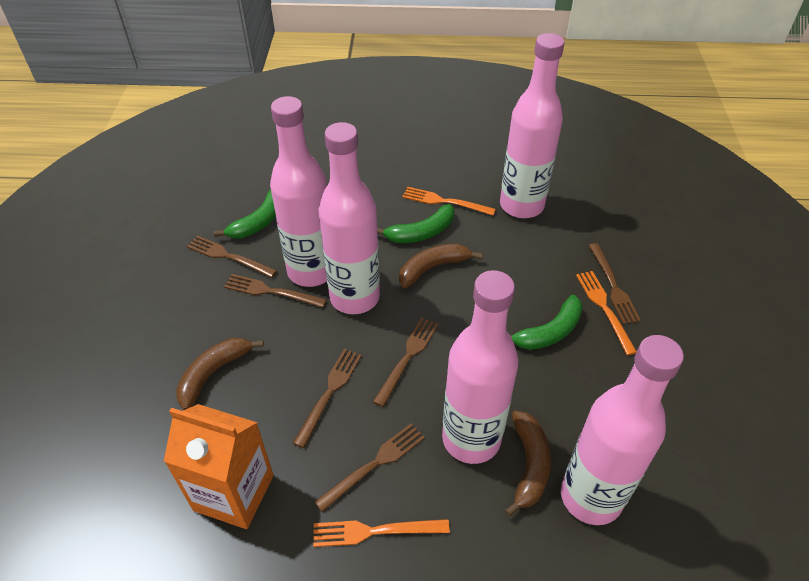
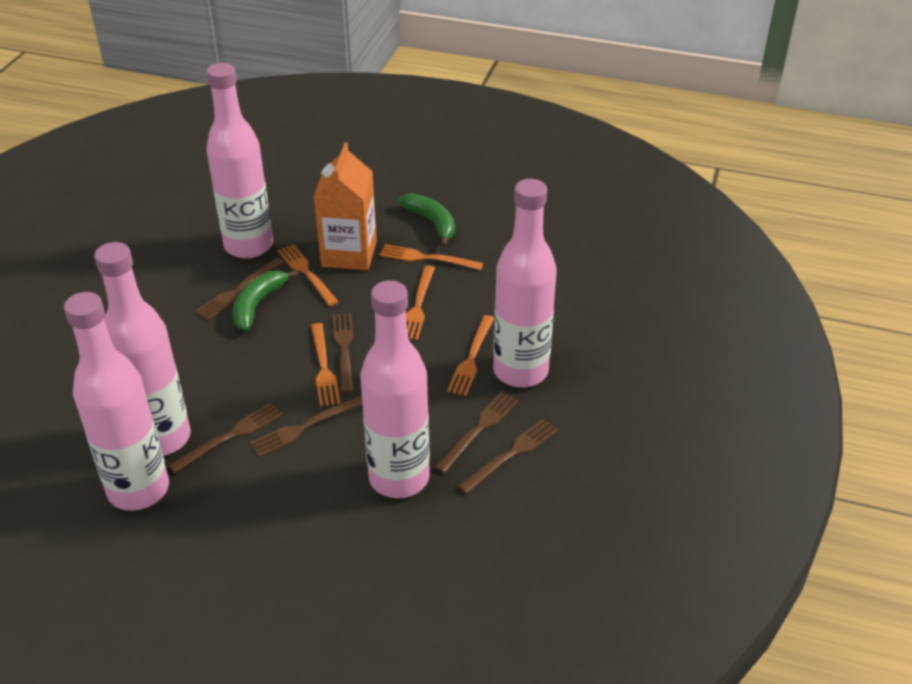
brown banana: [176,338,264,410] [399,243,483,288] [504,411,551,517] = 3 -> none = 0
green banana: [214,189,276,238] [377,204,455,243] [510,295,583,350] = 3 -> [233,270,299,331] [398,193,455,247] = 2
orange fork: [313,519,450,547] [402,187,496,215] [576,271,637,355] = 3 -> [278,244,339,306] [311,323,341,407] [379,244,483,270] [406,266,435,340] [447,315,494,396] = 5

